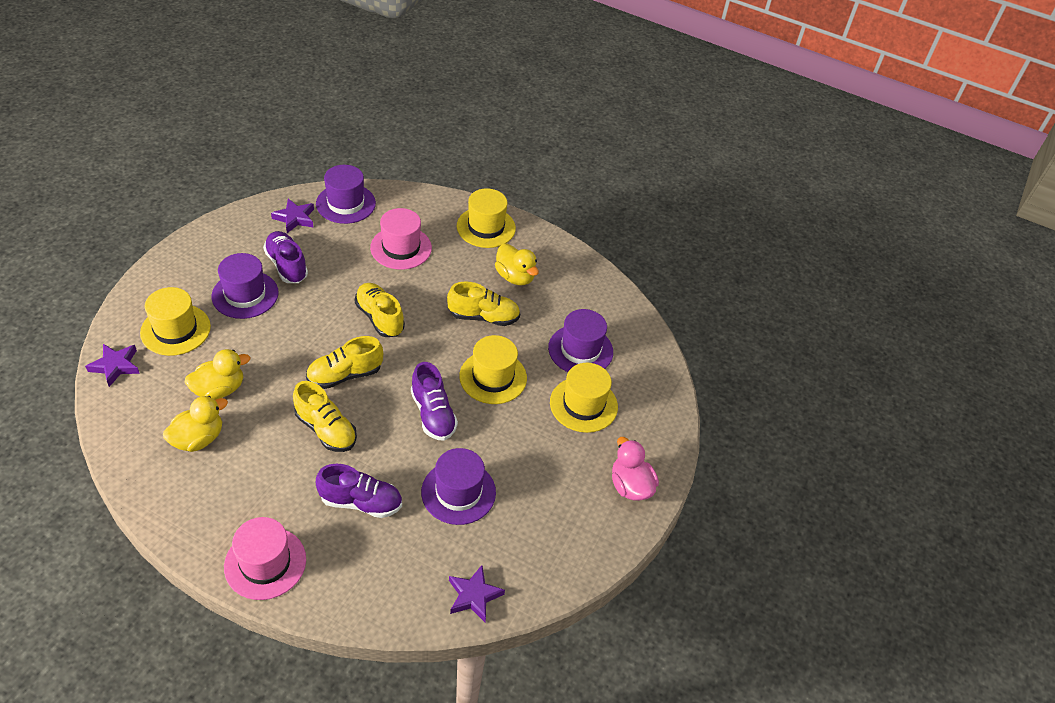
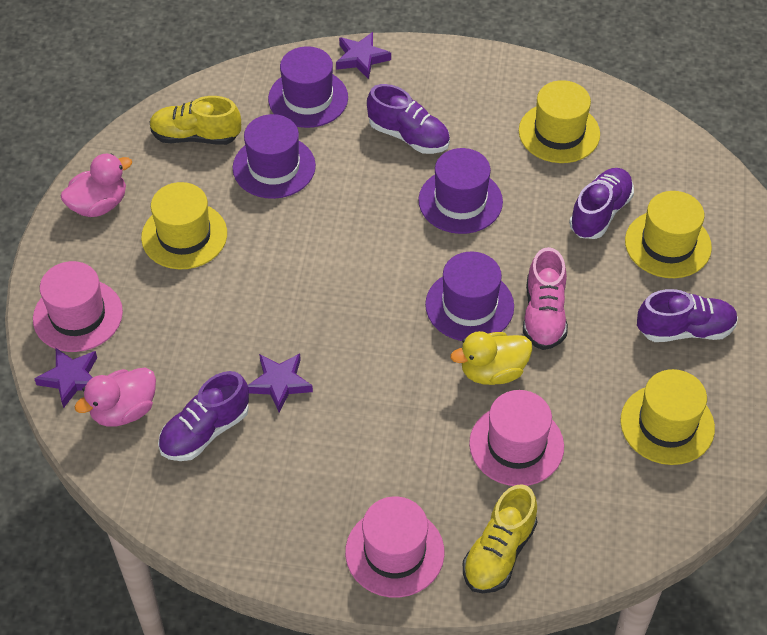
pink duck: [612,437,659,501] = 1 -> [61,153,132,217] [75,367,156,427] = 2
pink hat: [224,517,306,600] [370,208,432,270] = 2 -> [33,261,123,352] [345,496,445,598] [469,390,564,486] = 3
pink shoe: none = 0 -> [523,247,568,350] = 1
purple shoe: [263,231,308,283] [316,464,402,518] [411,362,458,441] = 3 -> [158,371,249,461] [367,84,450,154] [569,168,634,239] [637,289,738,342] = 4
yellow duck: [163,396,228,452] [185,349,250,400] [495,243,539,285] = 3 -> [451,331,532,385] = 1
yellow shoe: [293,381,357,452] [306,336,383,389] [355,283,405,337] [447,282,520,326] = 4 -> [149,96,241,145] [463,484,537,593] = 2

